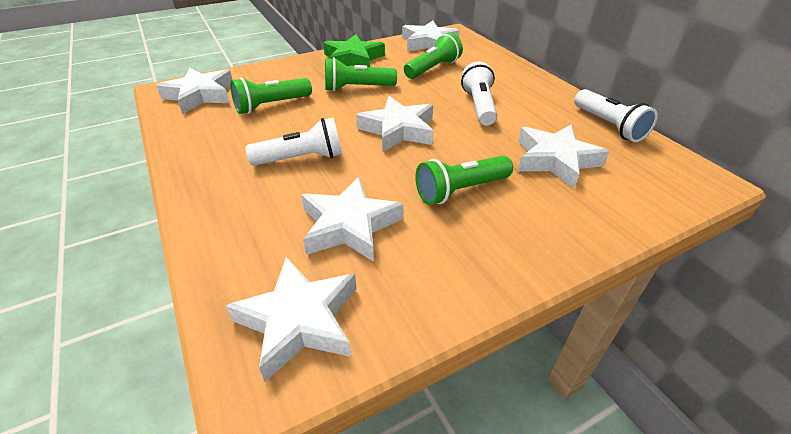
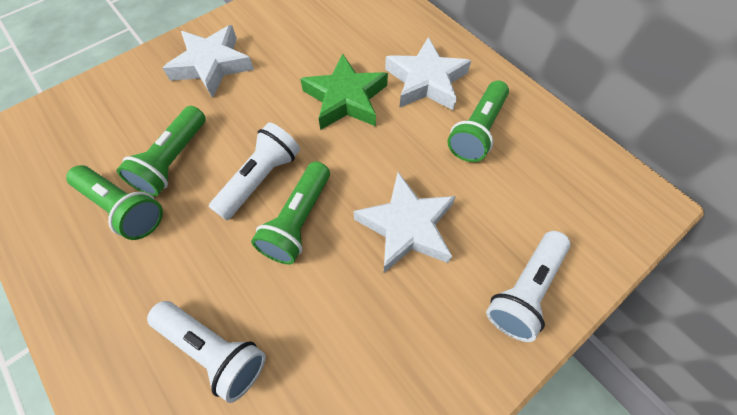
white star: [156,67,232,114] [226,257,357,382] [301,177,404,262] [356,96,433,152] [402,21,459,51] [518,125,610,189] = 6 -> [163,25,254,98] [353,172,456,273] [385,37,471,110] = 3

